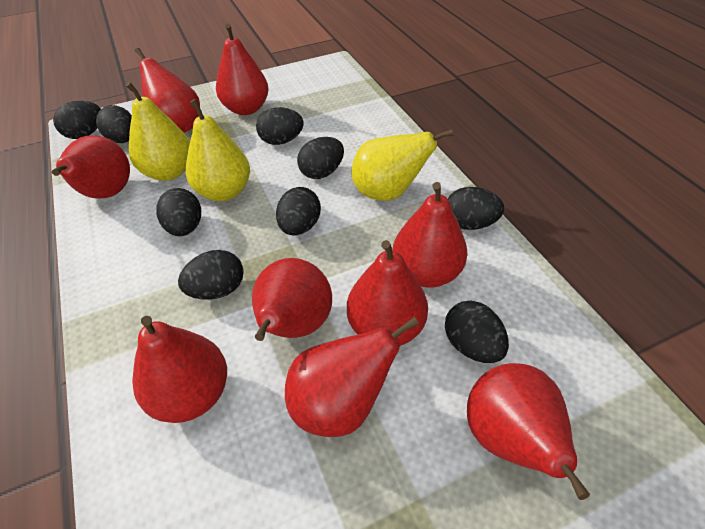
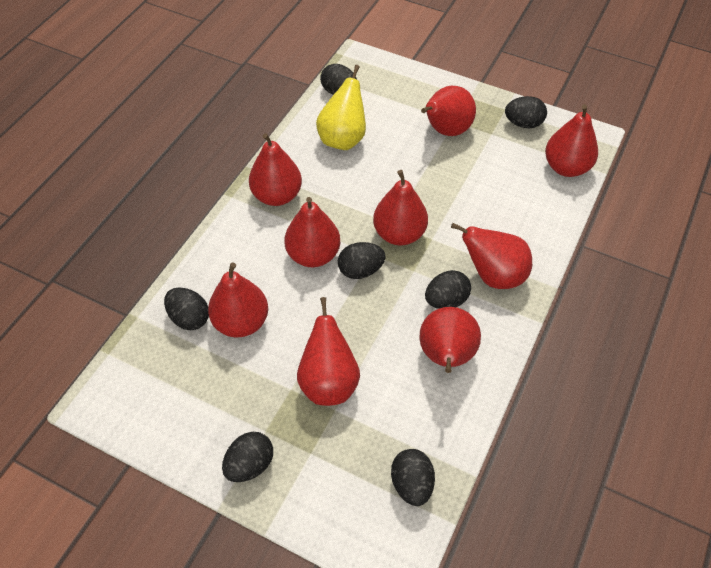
black egg: [53,101,101,139] [96,105,132,143] [156,188,201,236] [178,250,244,300] [256,107,304,145] [276,187,321,236] [297,137,344,179] [445,300,509,363] [448,187,504,230] = 9 -> [164,287,209,330] [222,432,273,482] [320,64,357,95] [338,242,386,279] [391,449,435,506] [425,270,471,309] [505,96,547,128] = 7
yellow pear: [126,82,190,181] [186,99,250,201] [352,129,453,201] = 3 -> [316,65,366,150] = 1

